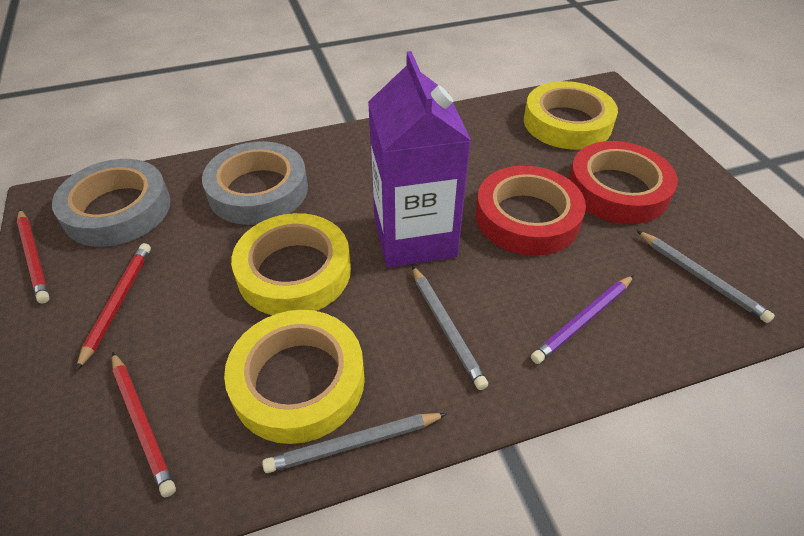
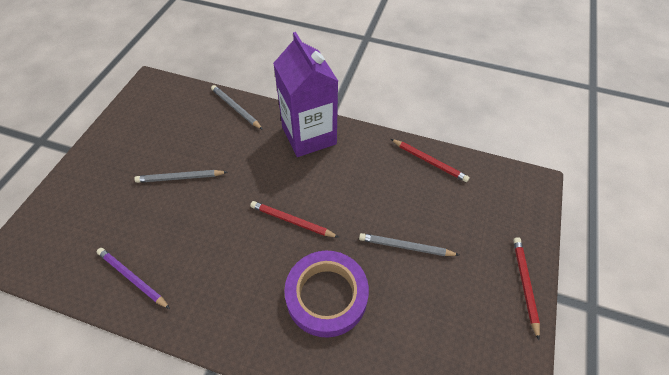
grey tape: [52,159,171,247] [202,141,308,225] = 2 -> none = 0
purple tape: none = 0 -> [284,251,369,338] = 1
red tape: [476,166,586,256] [568,141,678,224] = 2 -> none = 0
yellow tape: [224,310,365,444] [231,213,351,315] [524,81,618,150] = 3 -> none = 0

